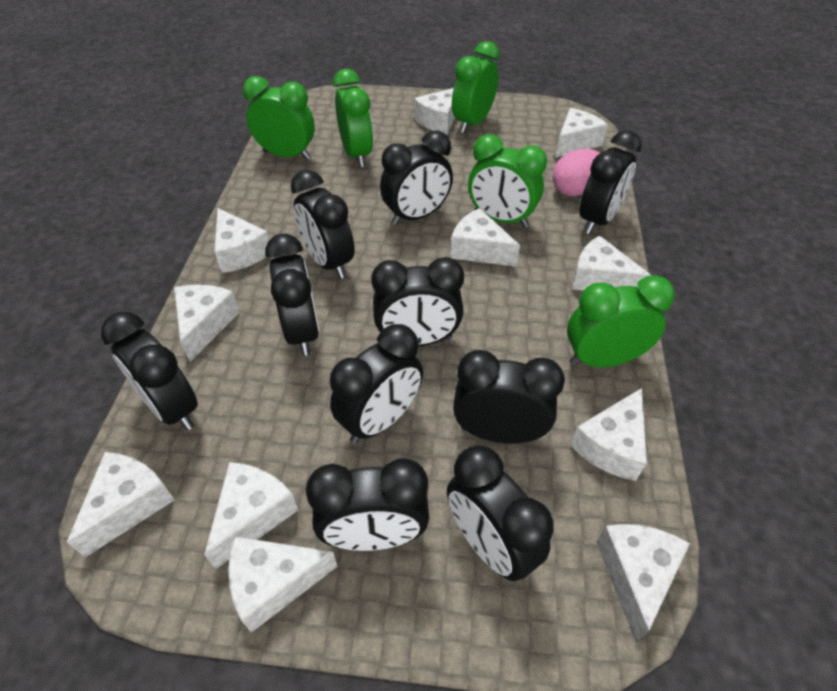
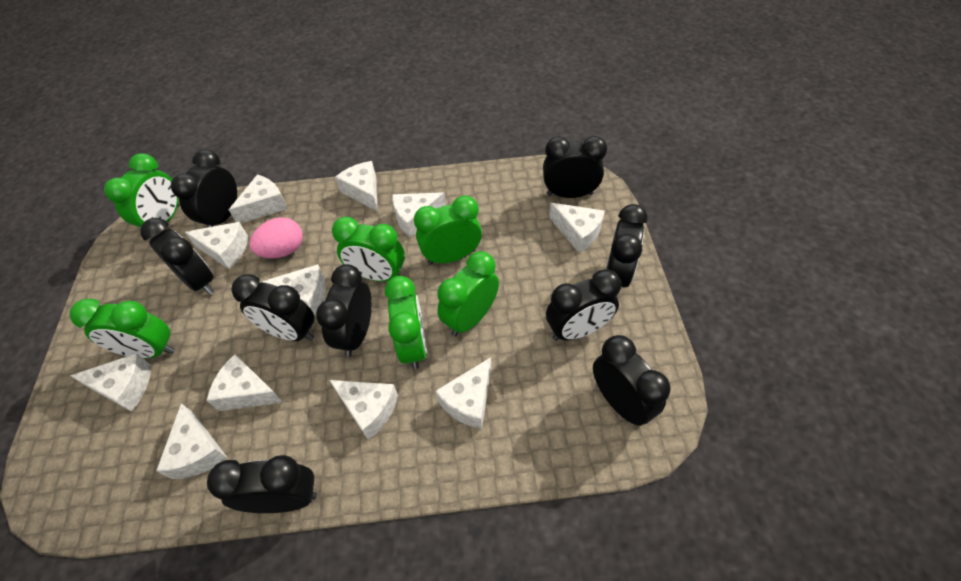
black clock: [101,312,198,430] [265,234,319,356] [291,170,355,279] [306,458,429,551] [330,324,423,443] [371,257,464,346] [380,130,453,225] [447,445,553,581] [453,350,565,444] [580,130,642,234] = 10 -> [140,218,214,295] [171,150,237,227] [207,455,317,513] [231,274,314,341] [316,264,372,357] [543,136,607,198] [546,269,621,341] [593,335,670,426] [607,204,648,288] = 9
green clock: [243,76,315,160] [333,69,373,167] [452,41,499,133] [468,134,547,227] [567,275,675,367] = 5 -> [70,299,175,358] [104,153,180,227] [332,217,405,282] [385,276,427,369] [414,195,482,265] [437,251,499,336] = 6

